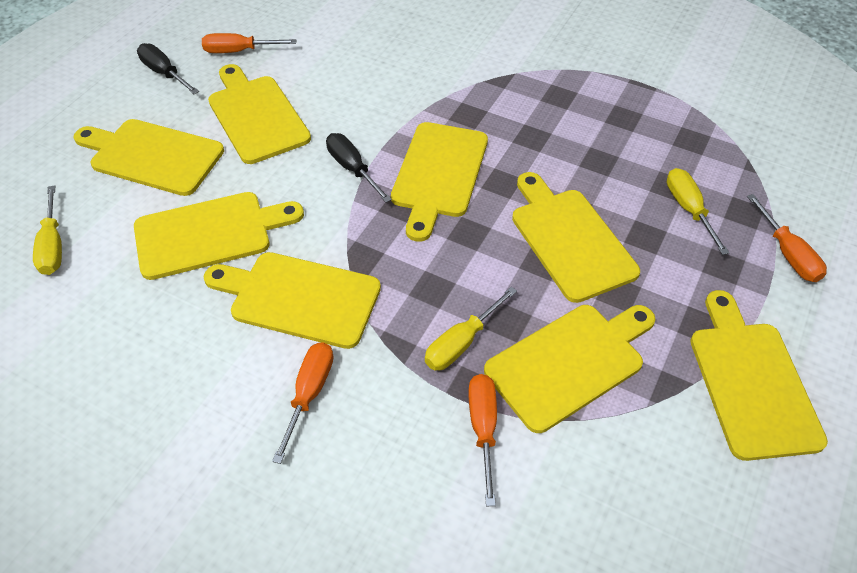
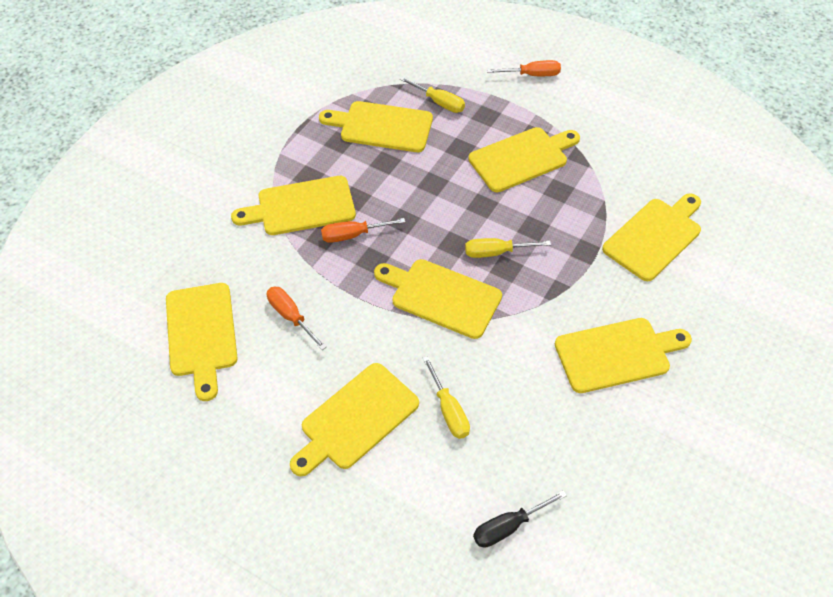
black screwdriver: [137,43,199,94] [326,133,392,203] = 2 -> [473,490,567,548] = 1
orange screwdriver: [202,33,296,53] [272,342,333,464] [468,374,497,506] [747,194,827,282] = 4 -> [267,287,326,350] [321,218,405,243] [487,60,561,76] = 3

